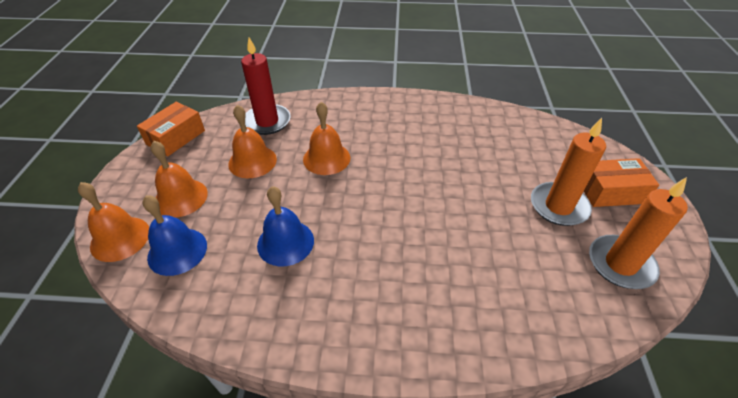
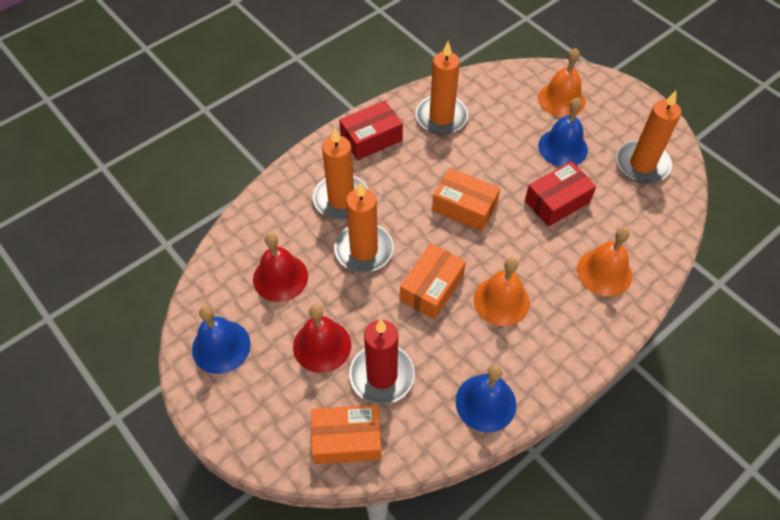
blue bell: [142,195,207,276] [257,186,314,266] = 2 -> [192,306,251,374] [456,365,516,432] [538,98,588,167] = 3
orange bell: [78,182,149,262] [151,141,208,218] [228,105,277,178] [303,102,350,175] = 4 -> [474,258,530,326] [538,48,586,117] [577,228,632,297] = 3
orange box: [137,102,205,157] [584,158,659,207] = 2 -> [311,405,382,464] [400,243,466,319] [432,168,500,231] = 3
orange candle: [531,118,606,226] [589,177,688,289] = 2 -> [313,128,368,220] [334,182,394,272] [416,41,468,135] [616,91,681,183] = 4
red bell: none = 0 -> [253,233,308,302] [293,305,351,373] = 2
red box: none = 0 -> [339,101,403,160] [525,161,596,227] = 2

